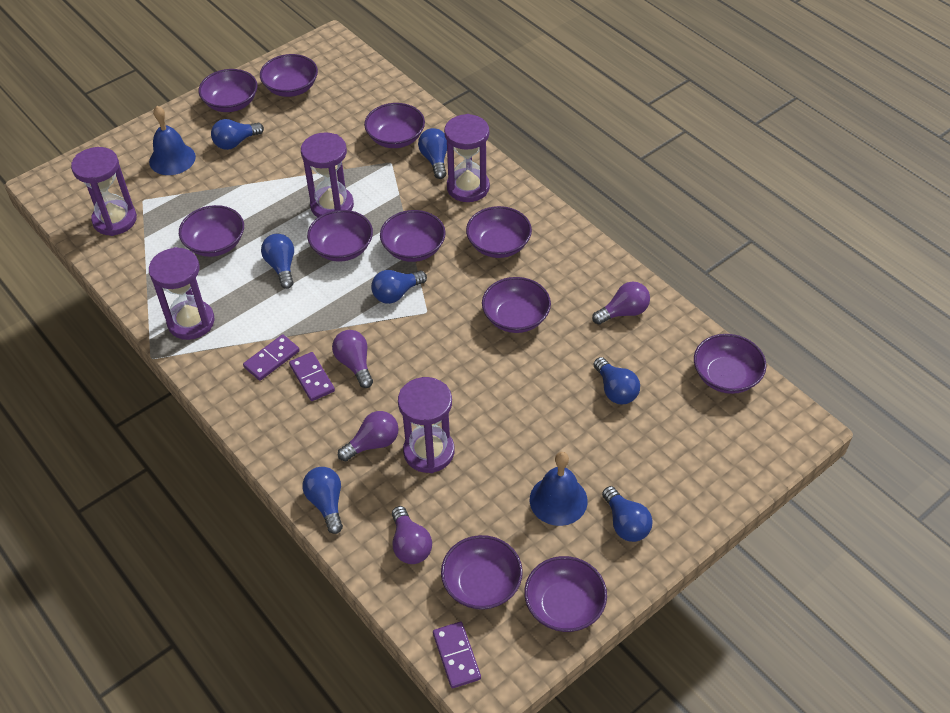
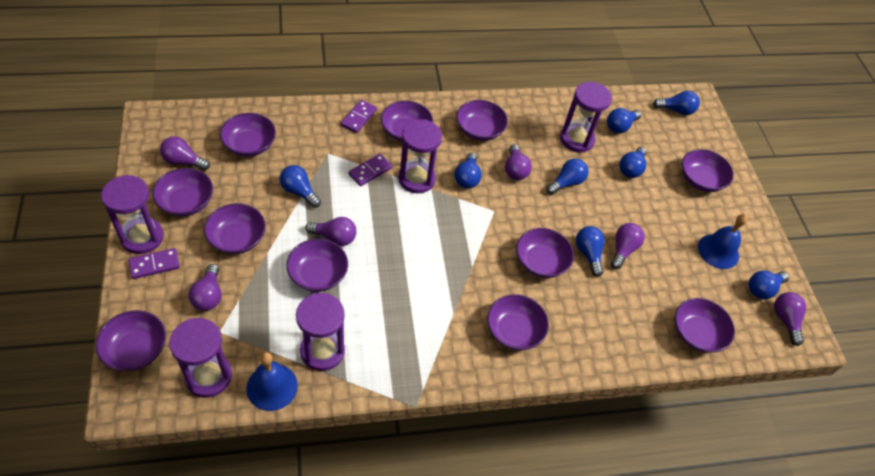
blue light bulb: [211,119,264,150] [261,234,294,289] [302,467,343,534] [371,270,427,304] [418,128,447,179] [593,357,640,404] [602,486,653,542] = 7 -> [279,165,321,208] [454,152,482,188] [547,158,588,195] [576,226,605,277] [607,108,641,133] [619,147,646,178] [653,91,700,115] [749,271,789,299] = 8
purple light bulb: [332,330,373,388] [338,411,399,461] [392,506,432,564] [592,281,650,325] = 4 -> [160,136,210,171] [188,264,222,311] [305,217,356,246] [505,144,532,180] [611,223,645,269] [774,292,806,346] = 6

